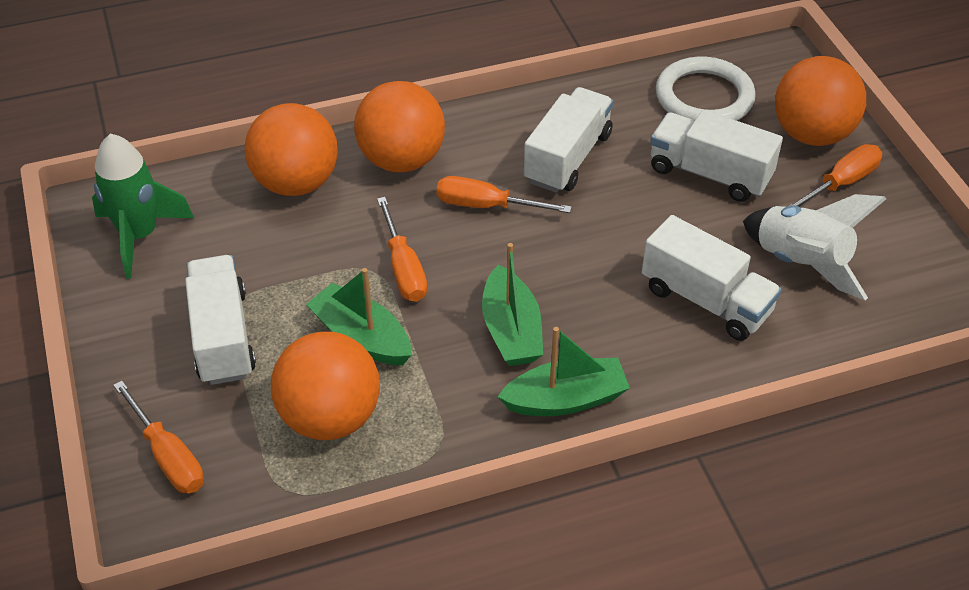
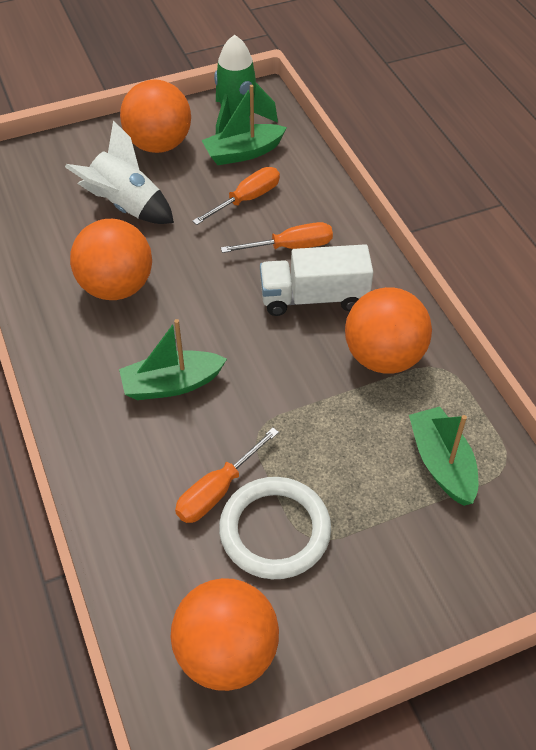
orange screwdriver: [113,380,204,493] [377,197,427,302] [437,176,572,213] [789,144,882,207] = 4 -> [175,428,279,523] [192,167,280,225] [221,222,333,253] = 3
white truck: [185,255,256,385] [524,87,613,193] [642,215,782,341] [650,110,783,202] = 4 -> [260,244,373,316] = 1

